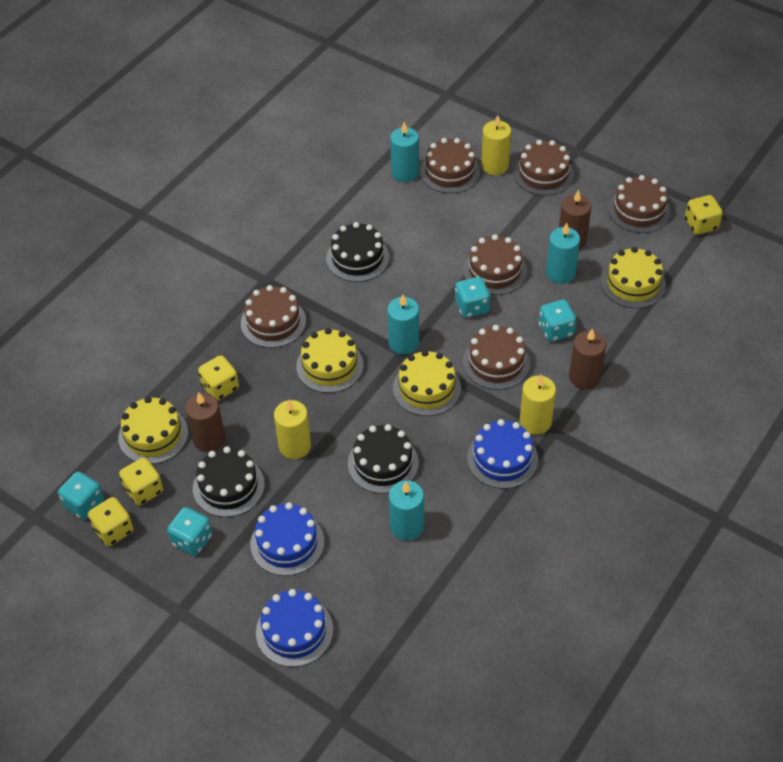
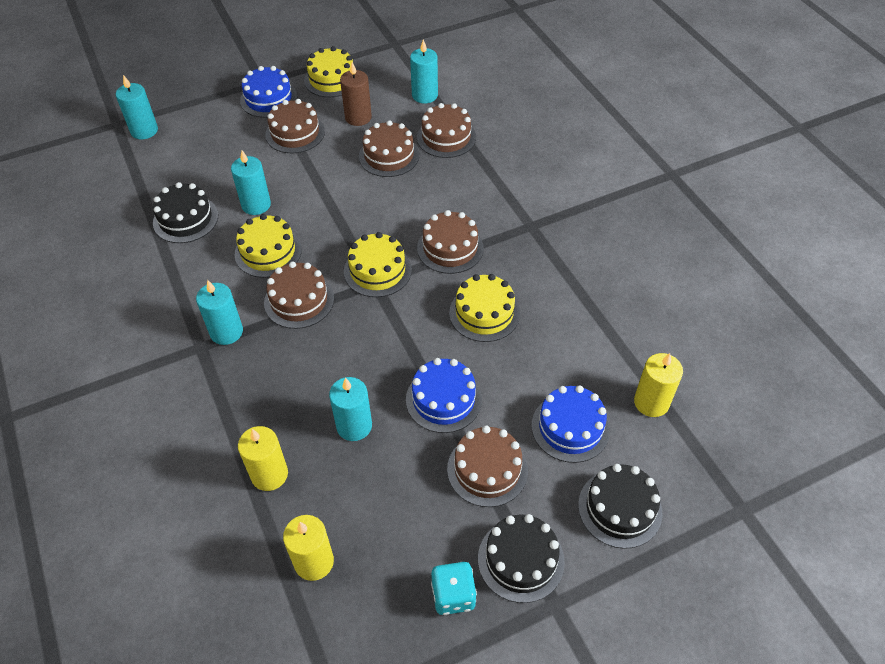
brown candle: [185,393,225,452] [559,190,592,250] [569,329,606,389] = 3 -> [340,62,372,126] = 1
turquoise candle: [387,294,419,355] [389,480,424,541] [390,122,419,182] [546,223,580,284] = 4 -> [116,75,158,139] [196,280,243,345] [231,150,271,215] [329,377,372,441] [410,39,438,103] = 5
turquoise dice: [58,472,104,520] [167,507,212,556] [455,277,490,318] [539,299,576,342] = 4 -> [431,562,477,615] = 1
yellow dice: [88,497,134,546] [119,457,163,505] [198,355,239,401] [685,195,723,235] = 4 -> none = 0

